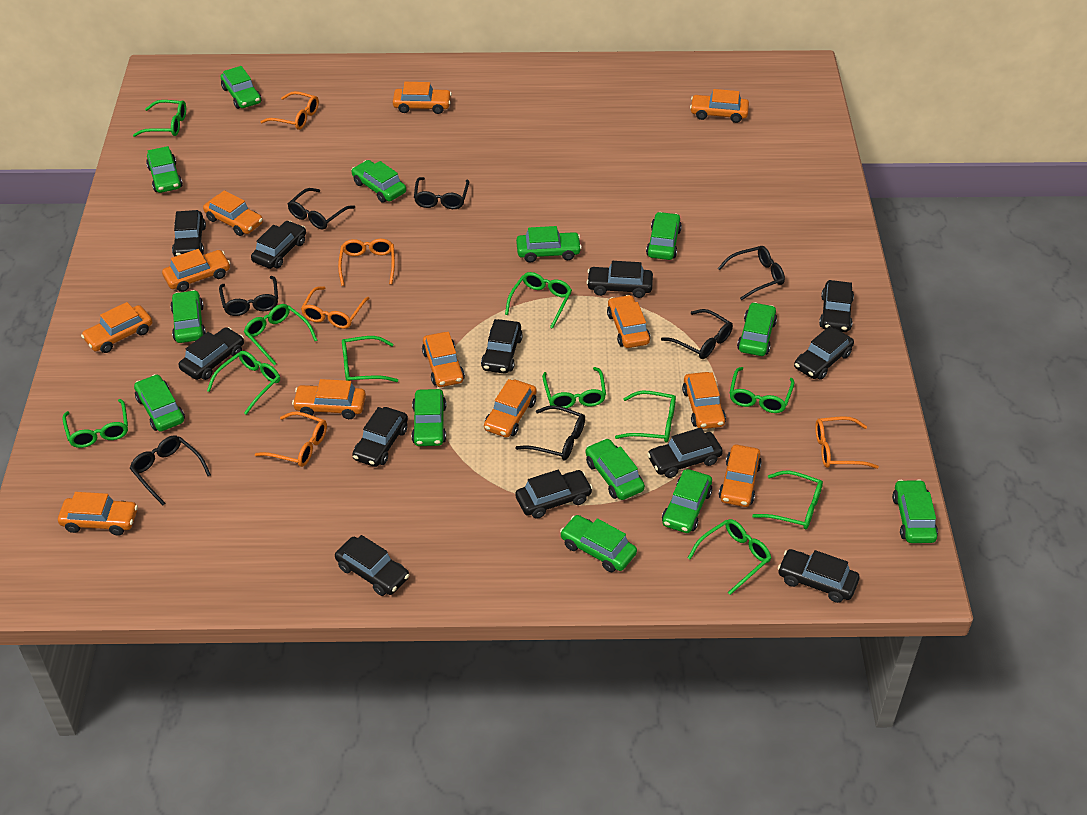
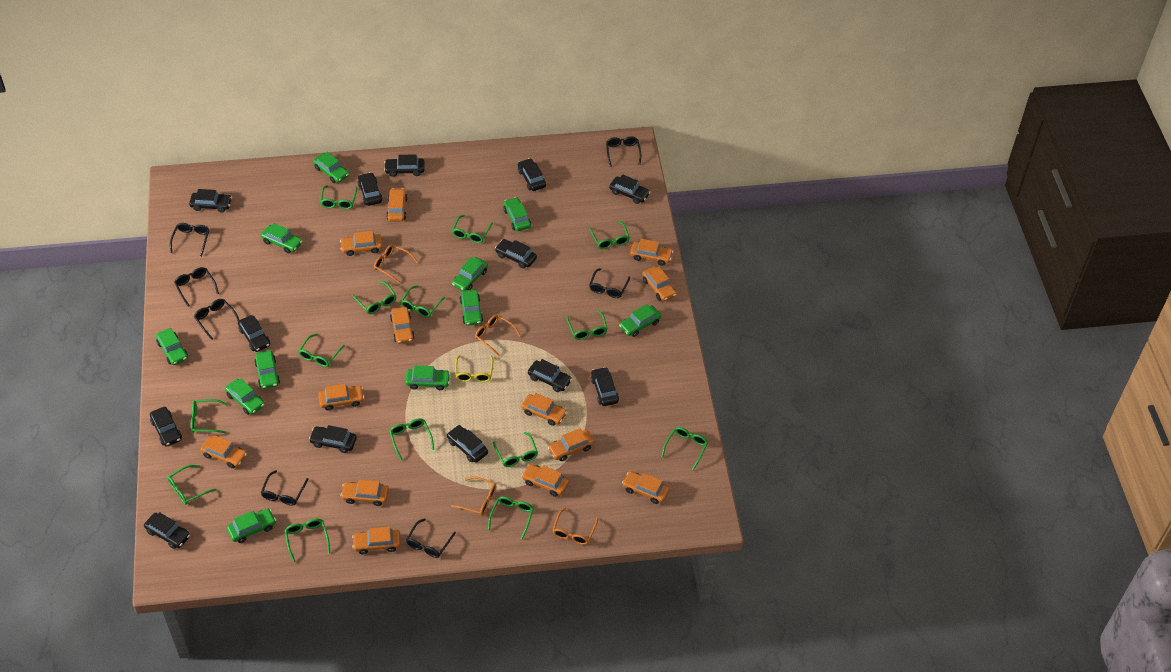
black car: [172,210,206,256] [179,327,244,380] [251,221,306,269] [335,535,409,596] [352,407,408,467] [481,319,523,374] [515,470,593,518] [586,261,653,298] [647,427,723,478] [778,549,860,603] [794,326,854,380] [819,280,854,332] = 12 -> [144,512,190,549] [150,407,182,447] [189,189,232,213] [238,315,270,352] [309,425,357,453] [358,172,383,206] [384,154,425,177] [447,425,488,463] [495,239,537,269] [518,158,546,191] [528,359,572,392] [591,367,619,406] [609,174,650,204] = 13
green car: [134,374,185,432] [146,146,183,193] [170,290,206,343] [221,66,261,109] [352,160,406,203] [411,389,446,446] [516,226,582,263] [560,515,637,572] [585,438,645,500] [646,212,682,260] [662,469,712,533] [737,302,777,356] [892,479,938,543] = 13 -> [156,328,188,365] [225,379,265,415] [227,509,276,543] [254,350,280,389] [261,223,302,253] [313,152,349,183] [405,366,450,390] [452,257,488,291] [460,289,483,326] [503,197,531,231] [619,304,661,337] = 11
green glasses: [62,399,128,448] [133,100,186,137] [207,351,280,415] [244,304,317,365] [342,336,398,382] [505,272,572,329] [542,367,606,408] [615,391,676,442] [688,519,771,595] [730,367,795,413] [752,471,823,529] = 11 -> [168,465,217,505] [191,399,228,433] [285,519,330,562] [298,334,345,367] [320,185,357,209] [352,281,397,314] [389,418,434,460] [400,286,445,318] [452,215,493,243] [488,496,534,540] [493,432,538,467] [567,310,607,340] [589,221,630,249] [661,427,708,470] = 14
orange car: [58,492,138,536] [81,302,152,353] [162,249,230,292] [203,190,263,236] [292,379,366,419] [393,82,452,114] [422,332,465,387] [484,379,537,438] [607,295,650,348] [682,372,726,429] [690,89,749,123] [718,445,762,507] = 12 -> [200,435,247,468] [318,384,364,411] [340,231,383,256] [340,480,389,506] [352,527,401,554] [386,188,407,221] [390,307,415,344] [521,393,567,426] [522,464,569,497] [548,428,594,461] [622,471,670,504] [630,239,673,266] [642,266,677,301] = 13
orange glasses: [255,412,327,467] [260,91,319,130] [301,286,370,329] [338,239,395,286] [815,416,879,469] = 5 -> [374,244,418,283] [451,476,497,516] [475,315,521,356] [552,508,598,545] = 4
yellow glasses: none = 0 -> [455,355,494,382] = 1

